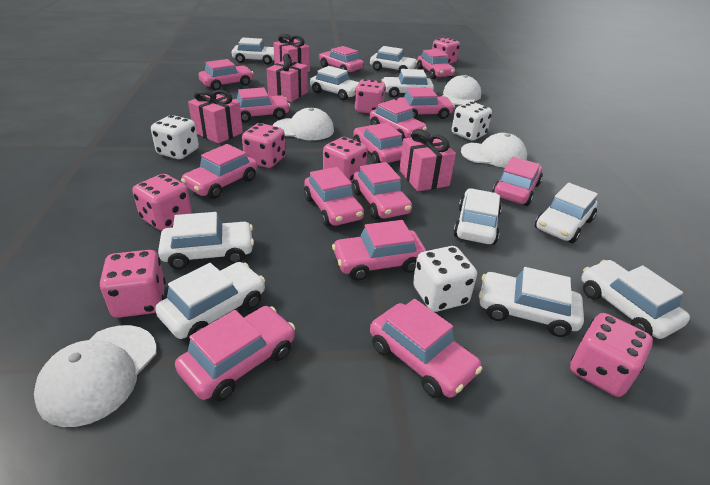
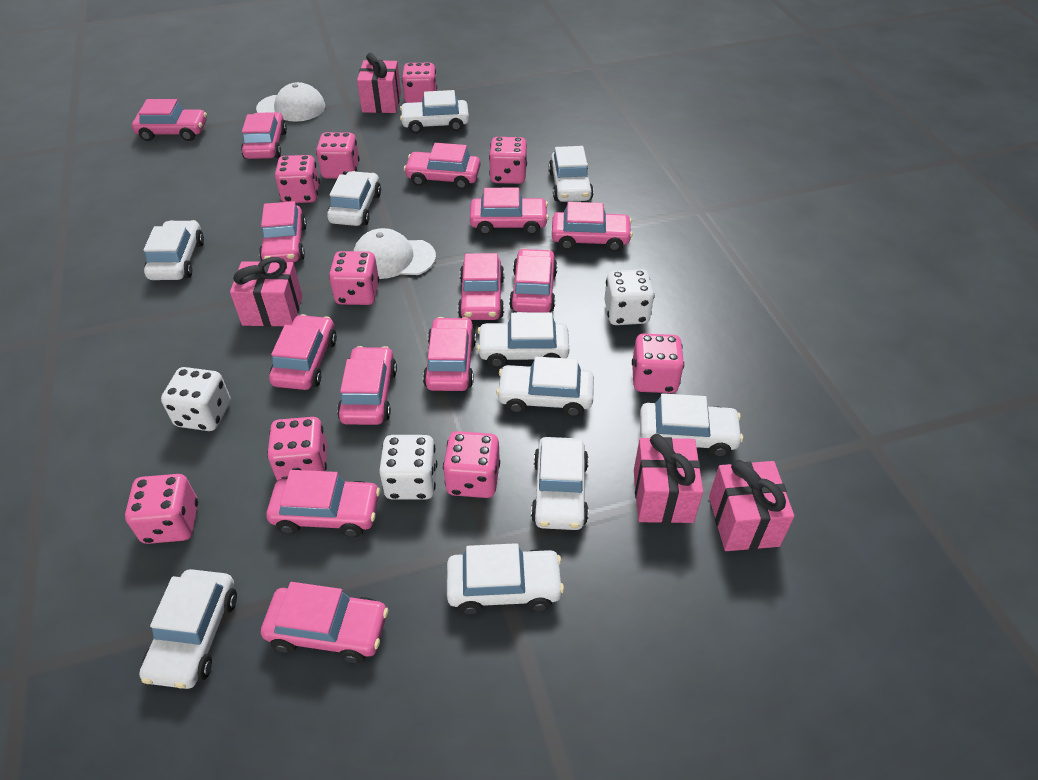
pink car: [175,306,295,401] [181,144,257,199] [198,59,254,91] [233,87,290,123] [304,167,364,226] [319,46,364,73] [332,220,426,281] [352,162,412,219] [353,123,403,164] [370,99,427,141] [370,299,482,398] [397,88,455,119] [417,49,455,79] [492,157,543,206] = 14 -> [132,99,207,141] [241,112,287,159] [259,201,307,262] [261,582,388,663] [266,470,380,537] [269,314,337,390] [337,346,397,425] [404,143,480,190] [423,317,476,391] [458,253,504,320] [470,188,549,235] [509,248,558,313] [552,202,633,252] = 13
pink dice: [99,250,166,318] [132,174,192,231] [242,123,286,168] [323,137,368,182] [355,79,386,114] [432,37,460,64] [570,313,653,397] = 7 -> [125,474,198,544] [267,417,327,480] [275,155,320,203] [316,132,360,179] [329,251,379,305] [402,63,437,103] [443,431,500,498] [489,137,527,184] [632,334,684,393] = 9
white cap: [34,325,157,427] [272,108,334,140] [442,75,481,106] [461,133,527,168] = 4 -> [256,82,325,122] [353,228,436,279] = 2

